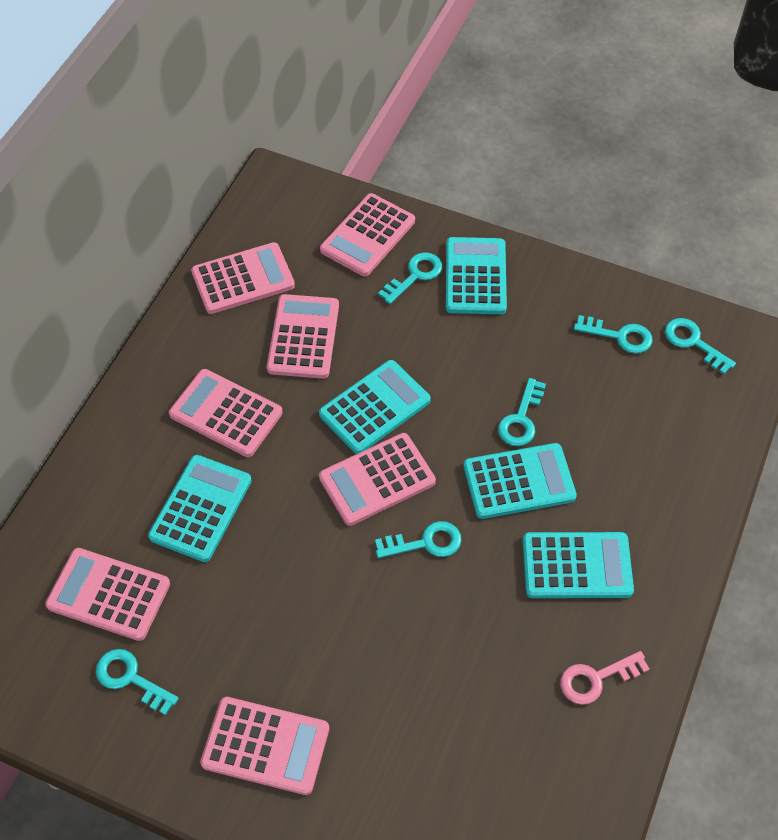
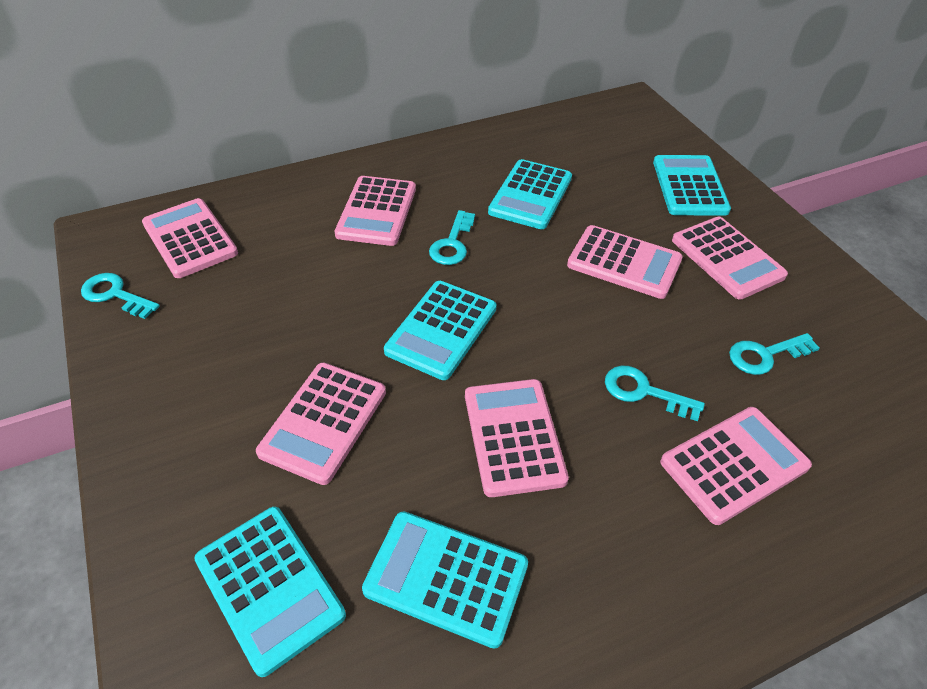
pink key: [560,651,650,705] = 1 -> none = 0
turquoise key: [96,649,179,715] [375,521,462,558] [378,252,442,304] [498,378,546,446] [574,315,653,354] [665,318,736,374] = 6 -> [81,273,160,319] [429,210,475,265] [605,366,705,421] [729,333,820,375] = 4

